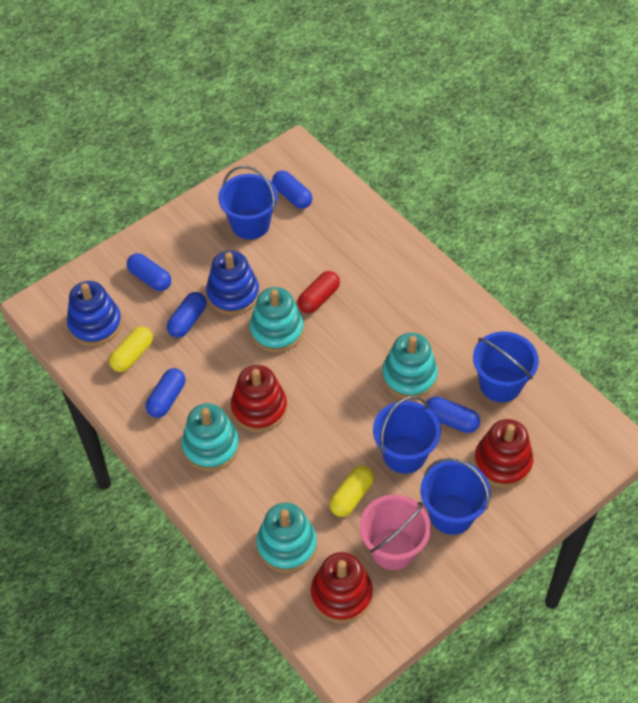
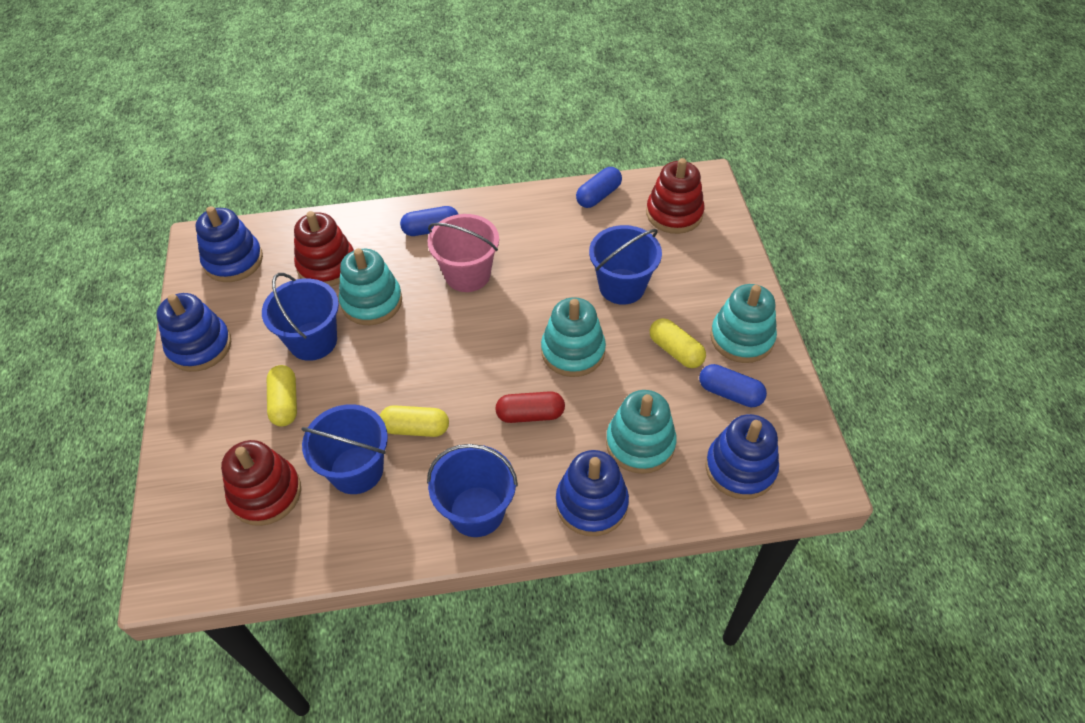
blue capsule: [127,253,171,291] [146,368,186,418] [167,292,207,338] [272,170,312,209] [427,397,480,433] = 5 -> [400,206,458,236] [576,167,622,208] [699,364,767,407] = 3
blue stacking toy: [67,281,122,346] [206,250,259,315] = 2 -> [156,293,231,372] [195,206,263,282] [556,450,629,536] [706,414,779,499] = 4
yellow capsule: [109,327,153,372] [329,466,374,517] = 2 -> [267,365,297,427] [380,405,449,437] [650,318,706,368] = 3

